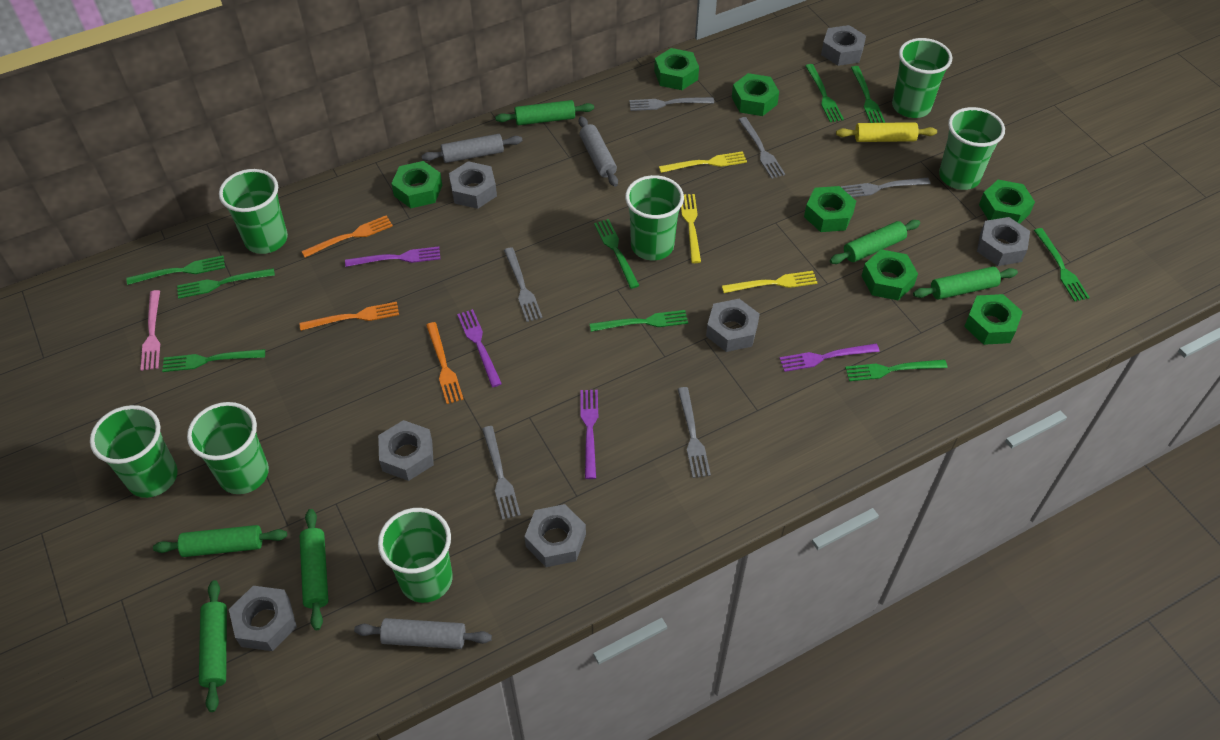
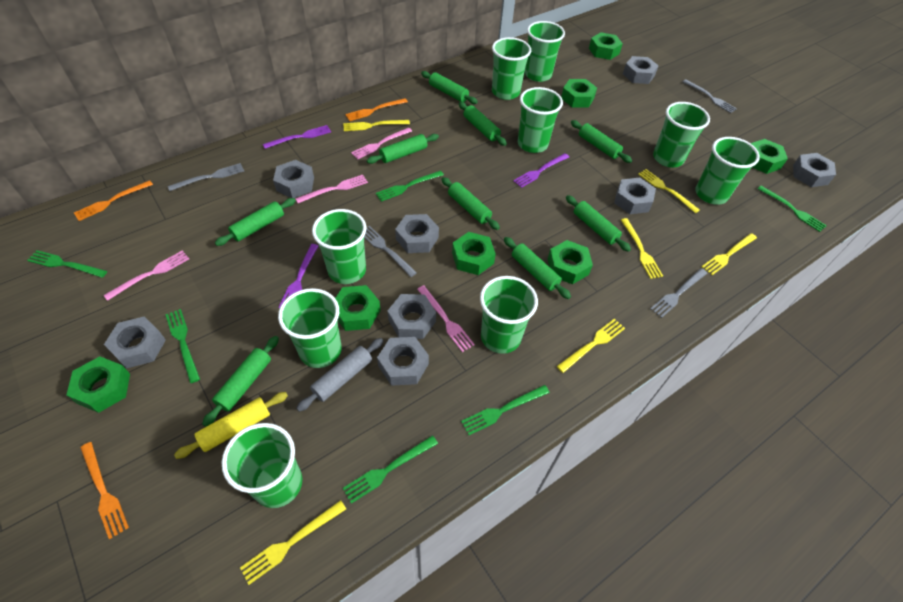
green cup: [90,405,178,498] [187,402,269,494] [219,169,288,254] [378,508,453,603] [625,175,684,260] [892,38,952,118] [939,107,1005,190] = 7 -> [222,423,302,508] [278,288,342,368] [312,209,367,284] [480,276,538,354] [492,37,531,100] [518,87,563,153] [525,21,565,82] [653,102,710,167] [695,137,760,205] = 9
green fork: [127,256,225,285] [162,349,265,372] [177,268,275,299] [590,310,688,332] [594,219,640,289] [805,64,844,122] [845,360,947,381] [851,66,885,123] [1034,228,1090,302] = 9 -> [27,250,107,278] [165,309,200,383] [343,435,438,504] [376,171,444,202] [461,385,550,435] [758,186,827,232] = 6
green rolling pin: [153,525,287,557] [199,580,227,712] [300,509,328,630] [495,100,594,125] [830,220,920,264] [913,267,1018,299] = 6 -> [202,336,279,427] [215,198,296,246] [367,134,439,164] [421,71,478,104] [442,177,500,230] [459,102,507,146] [504,237,571,299] [566,195,631,252] [571,120,632,163] = 9
grey fork: [482,426,521,520] [504,247,543,322] [629,97,714,111] [678,387,711,478] [738,117,785,179] [841,178,931,197] = 6 -> [168,163,244,191] [364,226,417,277] [650,268,707,318] [683,79,737,113] = 4
grey nut: [229,586,297,651] [378,420,434,481] [449,161,497,209] [524,504,586,567] [706,299,760,352] [821,25,866,66] [977,217,1030,266] = 7 -> [104,316,166,369] [273,160,314,198] [377,337,429,386] [388,294,436,339] [395,214,439,253] [614,178,656,214] [623,56,658,84] [793,153,836,187] = 8
grey rolling pin: [354,618,492,649] [422,134,523,163] [579,116,618,187] = 3 -> [296,338,383,412] = 1
pink fork: [140,290,160,371] = 1 -> [103,250,189,301] [295,175,368,203] [351,127,412,160] [417,285,475,352] = 4
purple fork: [345,247,440,267] [457,309,502,387] [580,390,598,479] [779,344,879,372] = 4 -> [263,125,331,149] [278,244,319,308] [513,153,569,188] = 3
yellow fork: [659,151,747,173] [681,194,701,263] [722,271,817,293] = 3 -> [240,500,346,585] [343,120,410,131] [557,319,625,373] [621,218,663,279] [638,169,700,213] [702,233,757,275] = 6

